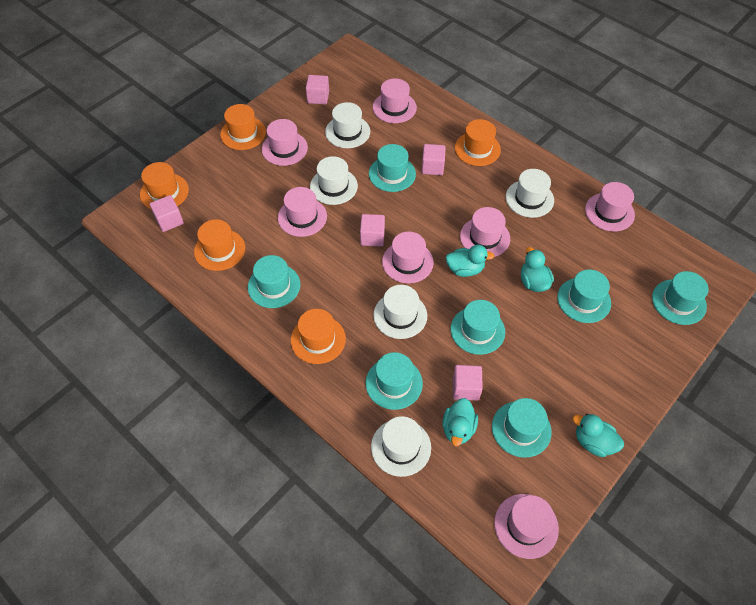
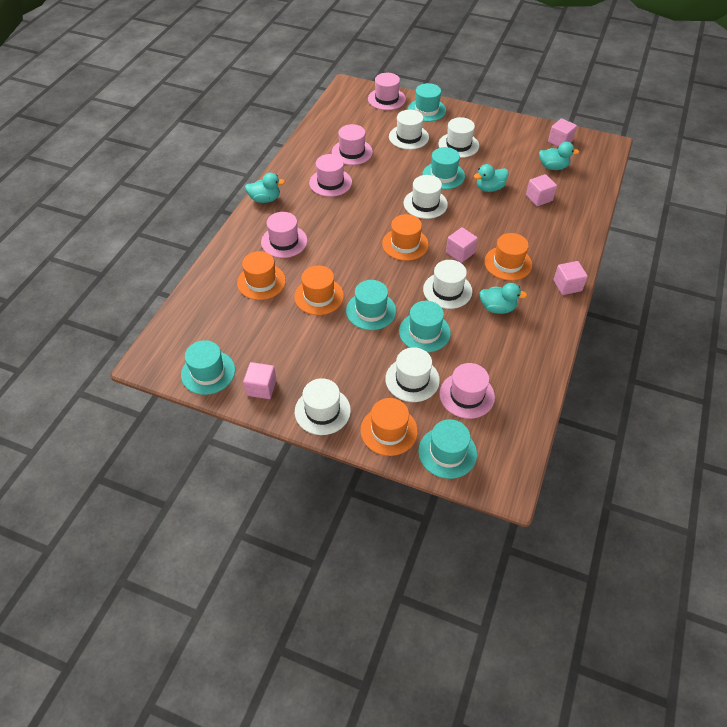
pink hat: [262,119,308,166] [278,187,327,237] [373,78,417,123] [382,232,434,284] [460,207,510,257] [494,494,559,559] [585,182,635,232] = 7 -> [261,212,307,258] [309,154,352,197] [332,124,373,165] [368,73,406,110] [439,363,495,419] = 5
turquoise hat: [248,255,300,308] [366,352,423,410] [369,144,416,192] [451,300,505,355] [492,398,552,458] [557,269,611,323] [652,271,709,325] = 7 -> [181,340,235,395] [346,280,396,330] [399,301,451,352] [408,83,446,122] [418,419,477,479] [422,147,465,189] = 6
white hat: [310,156,358,205] [325,102,370,148] [371,416,431,477] [373,285,427,339] [506,169,554,218] = 5 -> [295,378,351,435] [385,347,440,402] [389,110,429,150] [404,175,448,219] [423,260,472,309] [438,117,479,158] = 6

